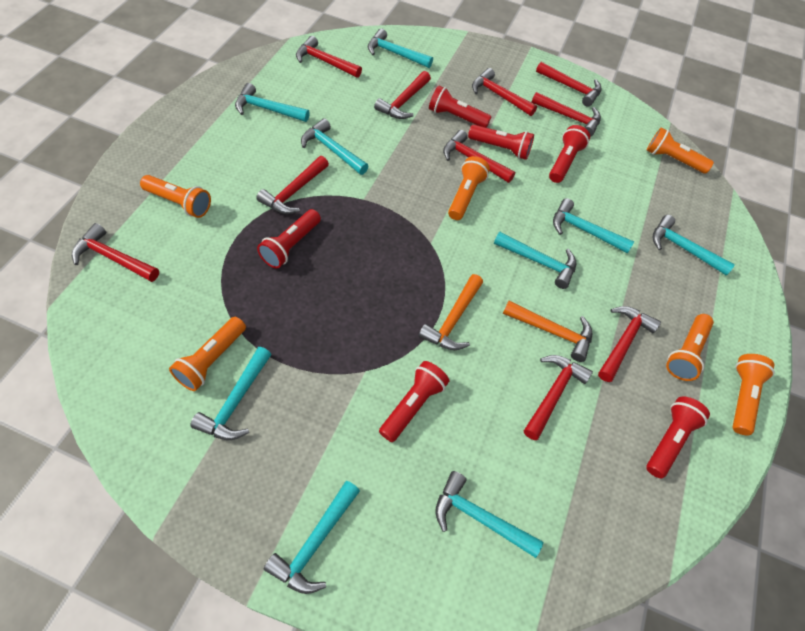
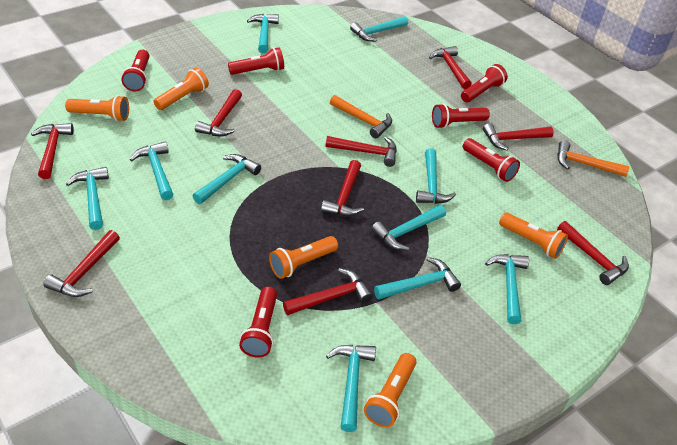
orange flashlight: [140,175,211,218] [169,317,246,391] [448,156,490,220] [647,128,714,173] [666,314,714,381] [733,354,775,435] = 6 -> [65,95,129,121] [154,67,209,110] [269,236,338,279] [364,353,417,427] [499,213,568,259] = 5
red hammer: [72,223,159,282] [256,156,329,214] [296,36,362,78] [374,71,431,119] [443,130,515,183] [472,68,537,116] [524,355,593,440] [531,92,601,137] [536,62,602,106] [598,306,661,382] = 10 -> [31,123,74,179] [43,230,120,297] [195,89,242,137] [283,268,373,315] [321,160,364,216] [325,136,397,167] [429,46,472,89] [483,123,554,151] [557,221,629,285] = 9
turquoise hammer: [190,347,271,440] [235,83,310,122] [264,481,360,594] [301,118,369,175] [368,29,433,68] [435,471,543,558] [494,232,576,289] [553,198,634,253] [653,215,735,276] = 9 -> [66,167,109,230] [130,142,174,200] [193,154,261,204] [247,14,279,53] [326,345,376,432] [350,16,408,41] [371,205,446,250] [374,257,461,300] [416,148,456,204] [485,254,529,324] = 10

